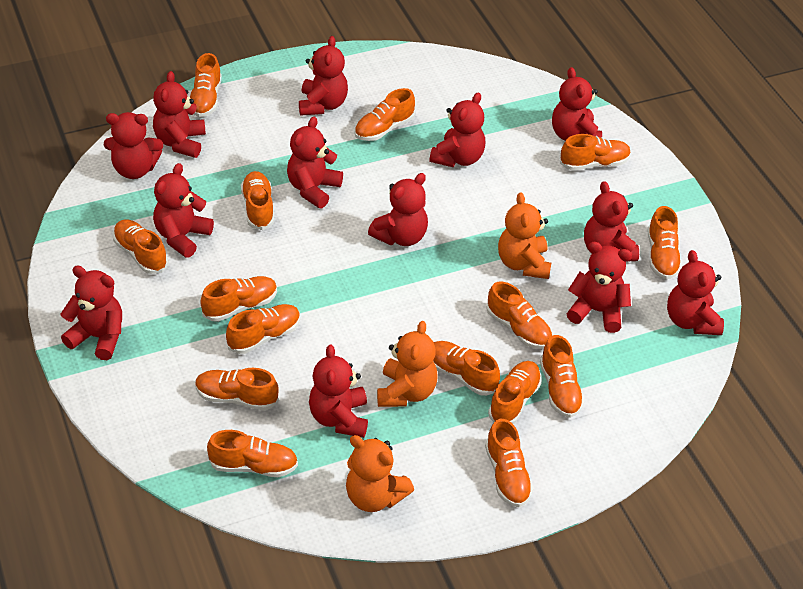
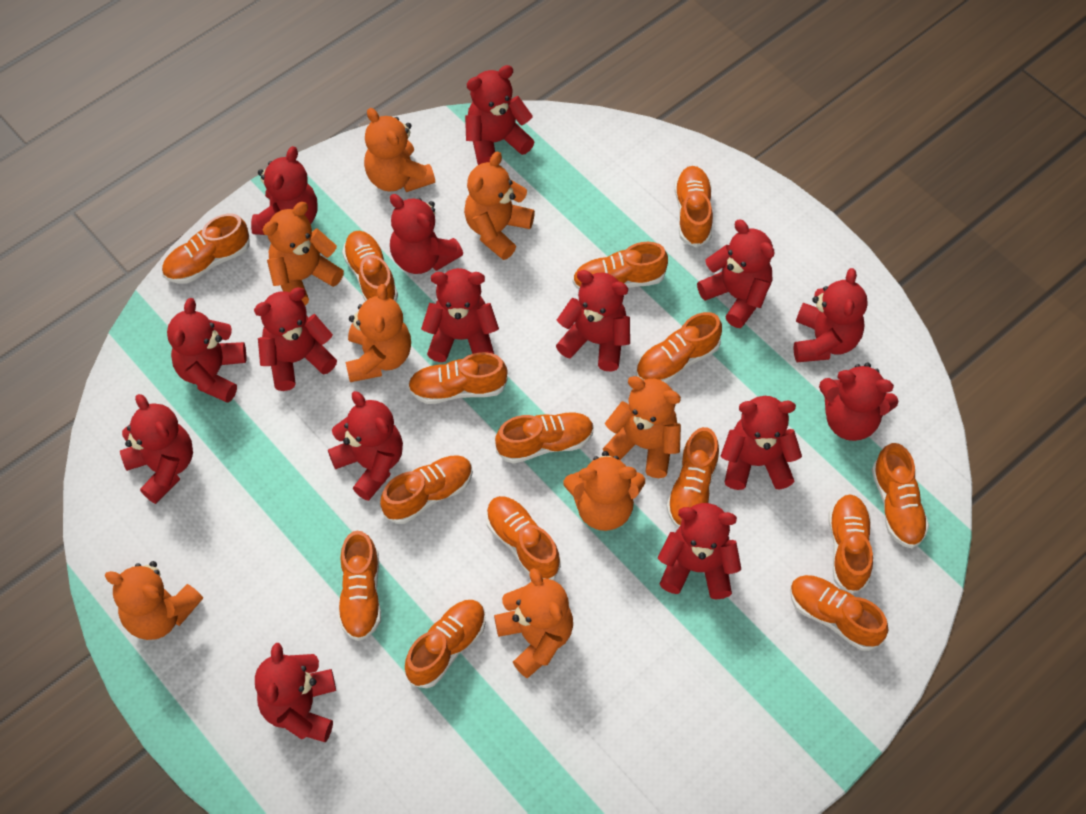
orange teddy bear: [346,435,414,512] [377,321,438,407] [498,192,551,279] = 3 -> [105,561,203,640] [263,202,344,305] [346,284,411,382] [364,108,435,192] [464,151,535,260] [494,568,573,678] [564,451,645,531] [603,376,681,478] = 8
red teddy bear: [60,266,122,360] [104,112,163,179] [153,71,206,158] [153,163,214,258] [287,117,343,208] [299,36,348,116] [309,344,368,438] [368,173,428,246] [429,92,485,167] [552,67,602,141] [566,242,632,333] [584,181,639,262] [667,250,724,335] = 13 -> [120,394,193,504] [167,298,246,403] [251,146,317,235] [254,287,337,391] [255,643,336,742] [328,391,403,501] [390,194,463,274] [421,268,499,362] [465,65,534,165] [556,270,630,371] [658,503,741,599] [697,219,775,328] [721,396,802,490] [793,268,868,362] [819,363,898,441] = 15

